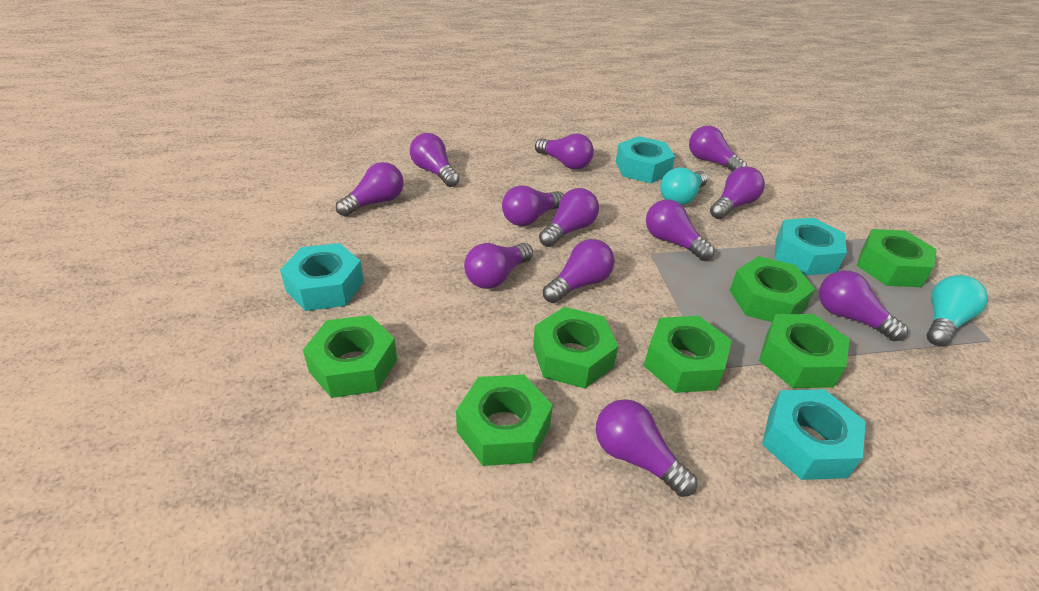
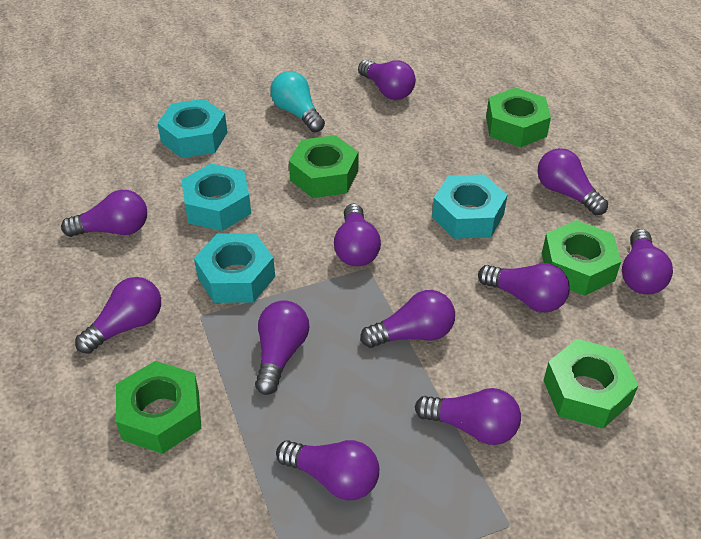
green nut: [303,315,397,398] [456,375,553,466] [533,307,618,389] [644,316,732,393] [729,256,815,322] [759,314,850,388] [857,229,937,287] = 7 -> [116,361,201,454] [289,135,359,198] [486,88,551,147] [542,220,621,296] [543,339,639,429] = 5
purple light bulb: [336,162,404,216] [410,133,460,187] [464,243,533,289] [502,185,564,226] [535,133,594,170] [539,188,599,247] [543,239,615,303] [596,399,697,497] [646,199,714,261] [689,126,747,171] [710,166,765,219] [819,270,908,341] = 12 -> [61,190,147,237] [75,277,161,354] [255,300,309,395] [276,440,379,500] [334,204,381,266] [358,60,416,100] [360,290,455,348] [415,388,521,445] [478,263,570,312] [537,148,608,215] [622,229,673,294] = 11
turquoise light bulb: [660,167,708,205] [926,275,988,346] = 2 -> [270,71,325,132] = 1

